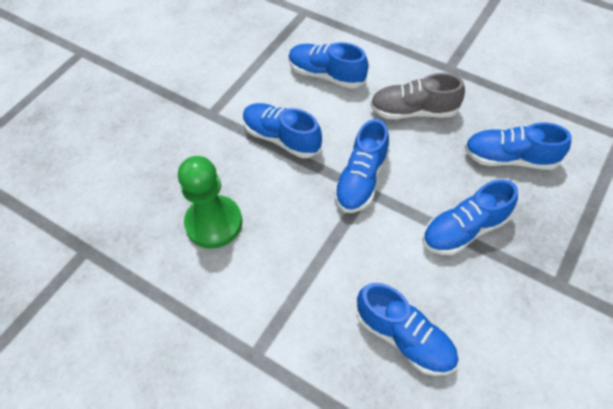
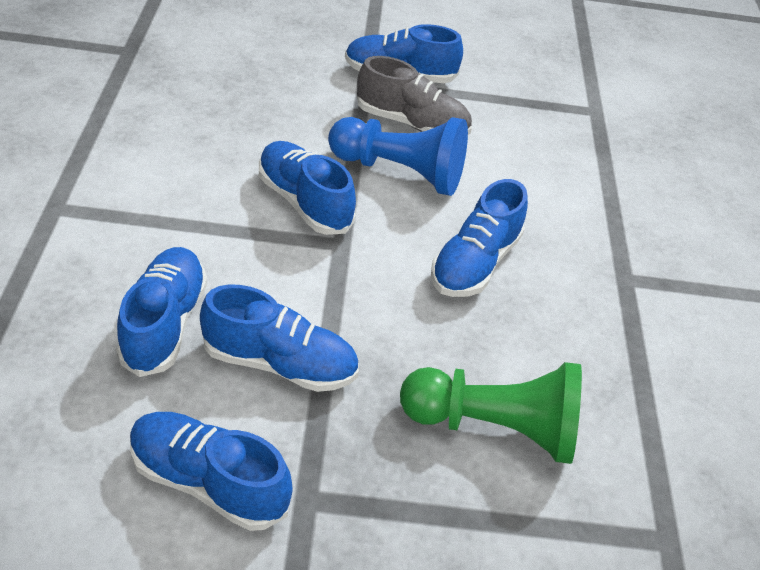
blue pawn: none = 0 -> [328,117,468,196] = 1

